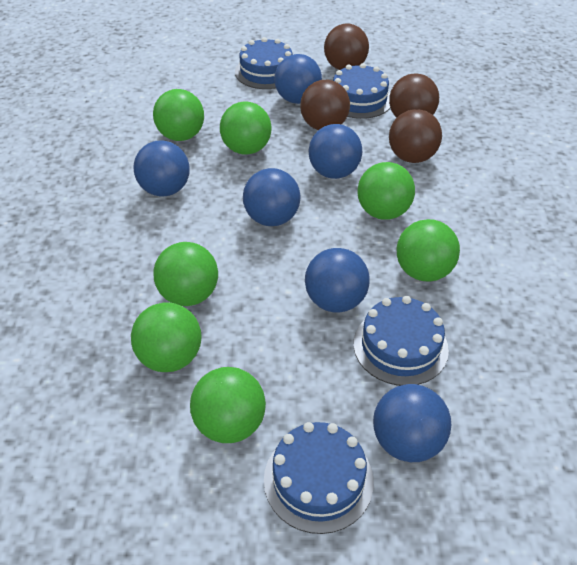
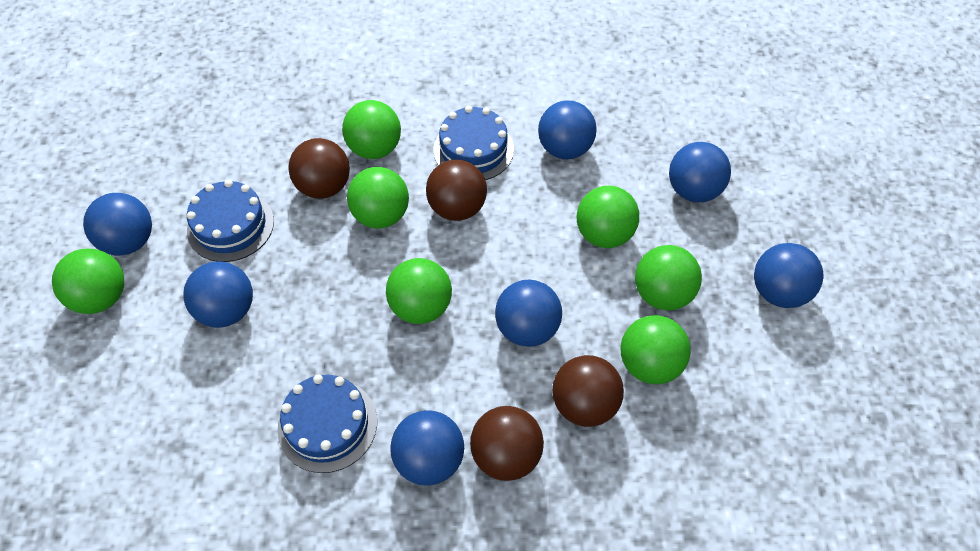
blue ball: [133,140,190,197] [243,168,301,226] [274,54,322,104] [305,248,370,312] [308,124,362,179] [373,384,451,462] = 6 -> [83,193,152,256] [183,261,253,328] [390,410,464,486] [495,279,562,347] [538,100,597,159] [669,142,731,202] [754,243,823,308] = 7
blue cake: [235,37,293,89] [264,422,374,534] [333,63,390,119] [353,296,449,386] = 4 -> [187,180,274,262] [277,375,377,473] [434,106,514,180] = 3

